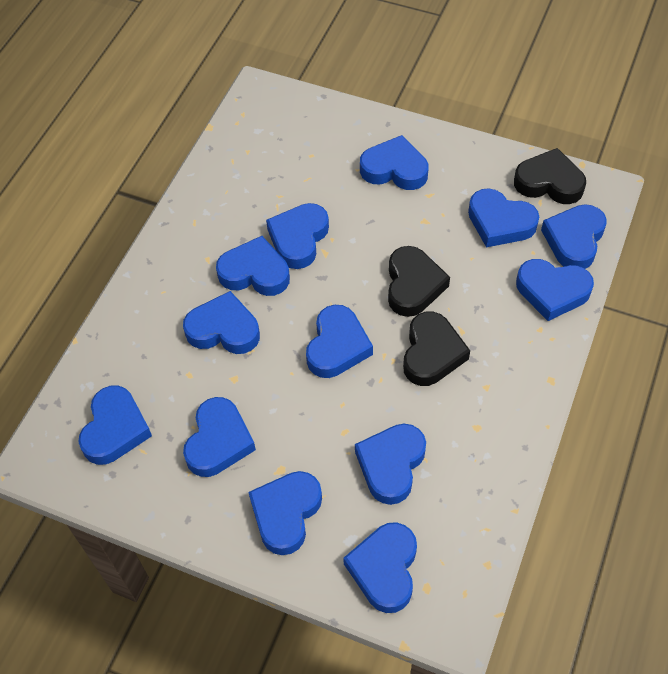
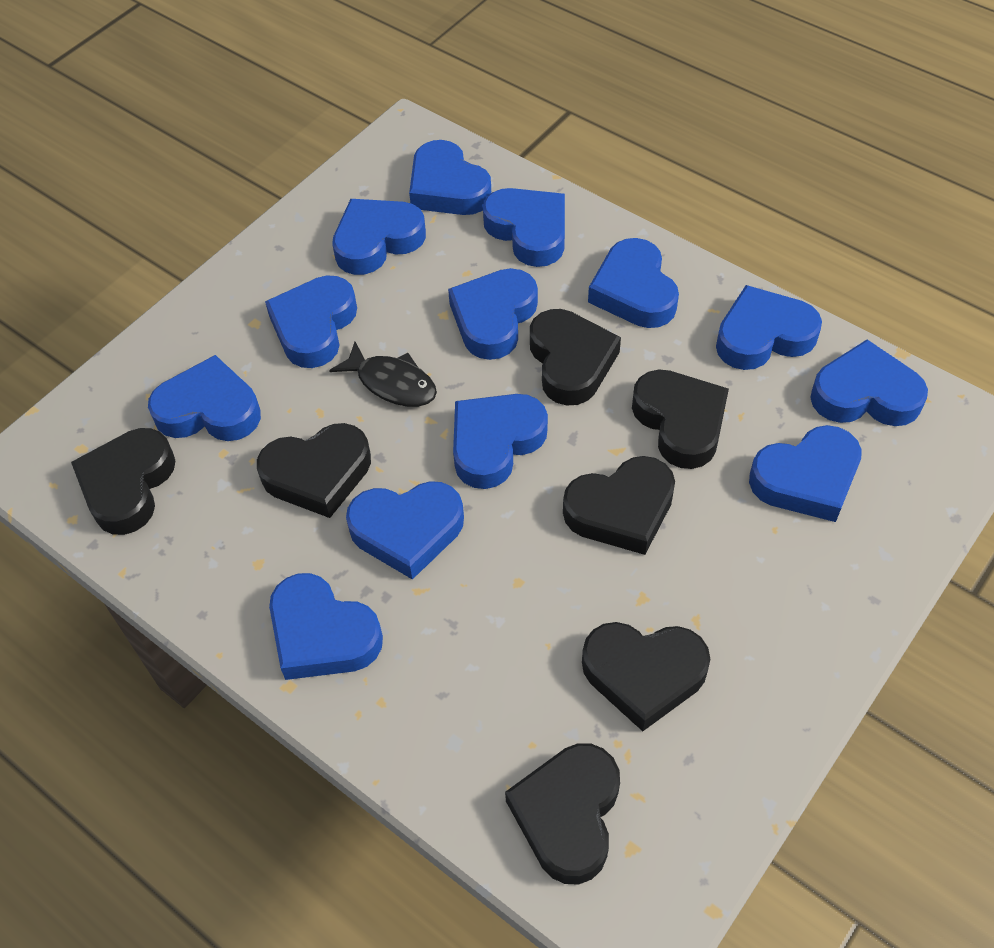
black fish: none = 0 -> [329,342,437,407] = 1
black heart: [388,246,450,317] [403,312,470,386] [514,148,586,204] = 3 -> [71,428,175,535] [257,423,371,518] [505,743,620,885] [530,309,621,406] [563,456,675,555] [582,622,710,731] [632,370,729,469] = 7

